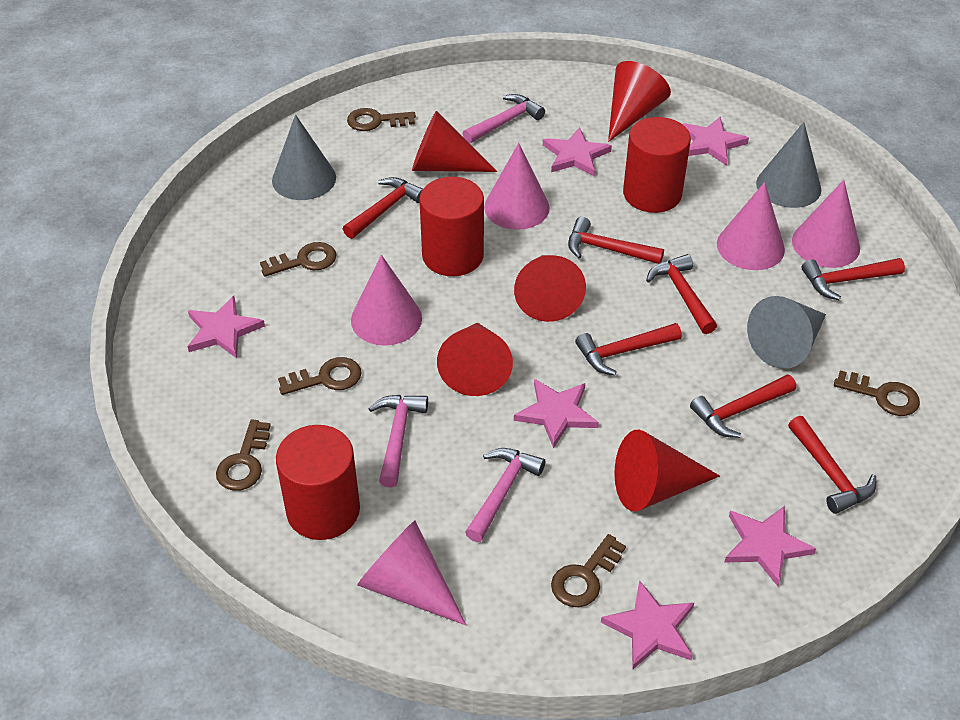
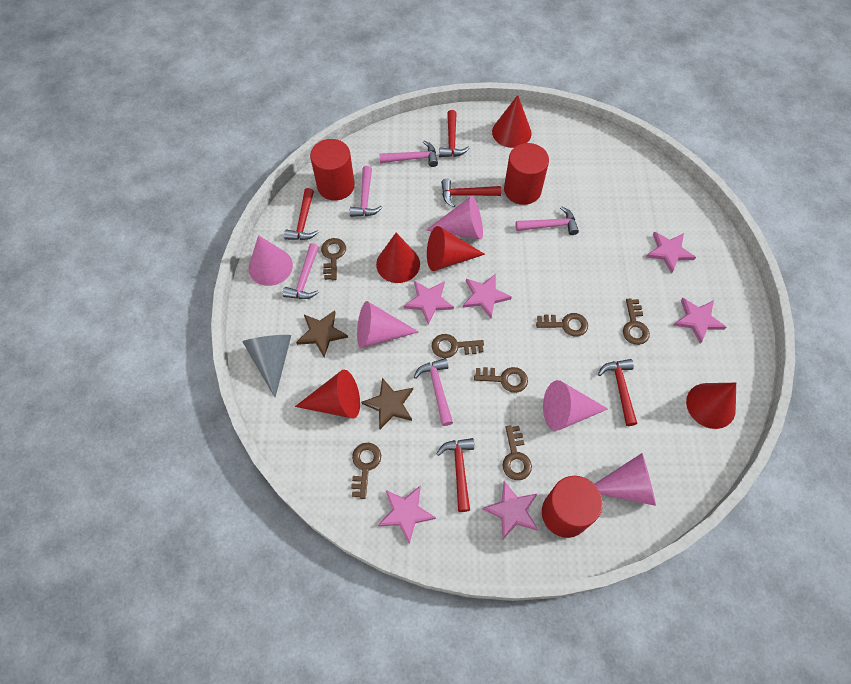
brown key: [216,419,271,491] [260,242,337,277] [278,357,362,395] [347,108,416,131] [551,534,626,607] [834,370,920,416] = 6 -> [321,238,346,280] [351,443,381,499] [432,334,484,358] [474,367,528,393] [503,425,532,480] [536,313,588,337] [623,299,650,345] = 7
brown star: none = 0 -> [296,310,348,357] [361,378,413,429] = 2
grey cone: [272,115,336,200] [747,296,826,369] [756,122,821,208] = 3 -> [242,335,291,397] = 1
pink hammer: [368,395,428,487] [462,94,545,143] [465,448,545,542] = 3 -> [283,243,319,299] [349,166,383,217] [379,141,438,167] [414,358,453,426] [515,206,579,235] = 5
red hammer: [343,177,423,239] [568,217,664,264] [575,323,682,376] [646,254,717,334] [690,374,796,438] [788,416,876,514] [802,258,905,300] = 7 -> [284,188,319,240] [436,438,474,512] [439,110,470,157] [441,179,501,207] [598,359,637,426] = 5

